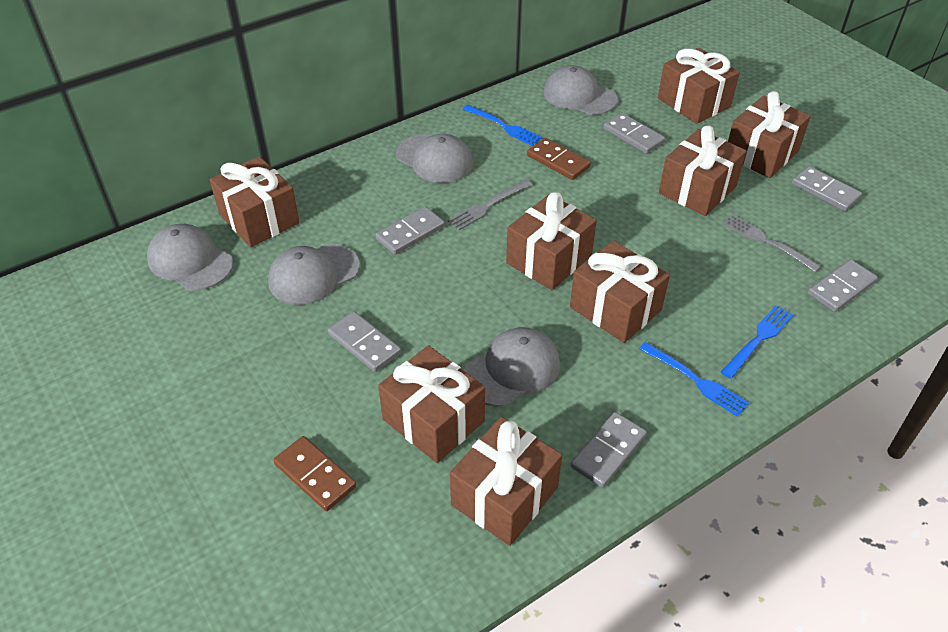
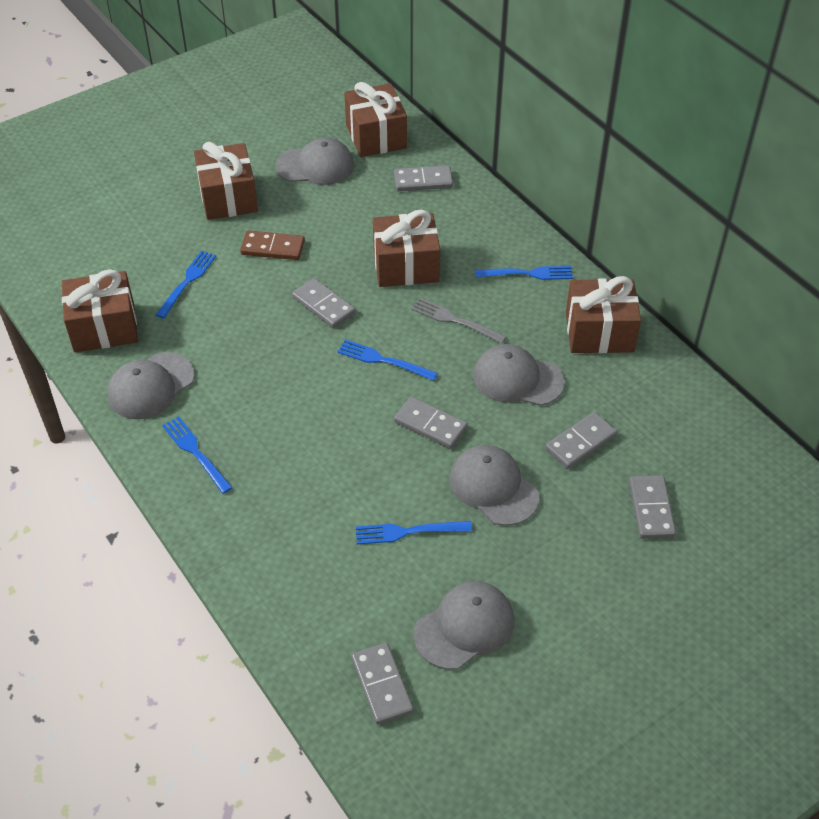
blue fork: [463,105,542,146] [639,342,749,417] [721,305,793,379] = 3 -> [156,251,216,319] [162,416,233,494] [337,339,438,381] [356,521,472,544] [475,266,573,280] = 5
brown domino: [273,436,356,511] [527,138,591,180] = 2 -> [240,230,305,260] = 1
brown gift: [210,156,300,247] [378,345,485,463] [450,417,562,546] [506,192,597,290] [570,240,670,343] [658,48,740,124] [659,126,746,216] [728,91,811,178] = 8 -> [62,269,138,352] [194,142,258,220] [344,82,407,157] [373,210,440,287] [566,276,641,353] = 5
grey fork: [448,179,532,230] [723,214,821,272] = 2 -> [411,298,507,343] = 1

